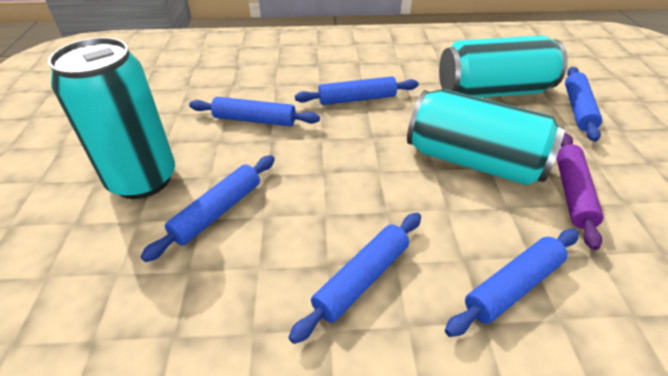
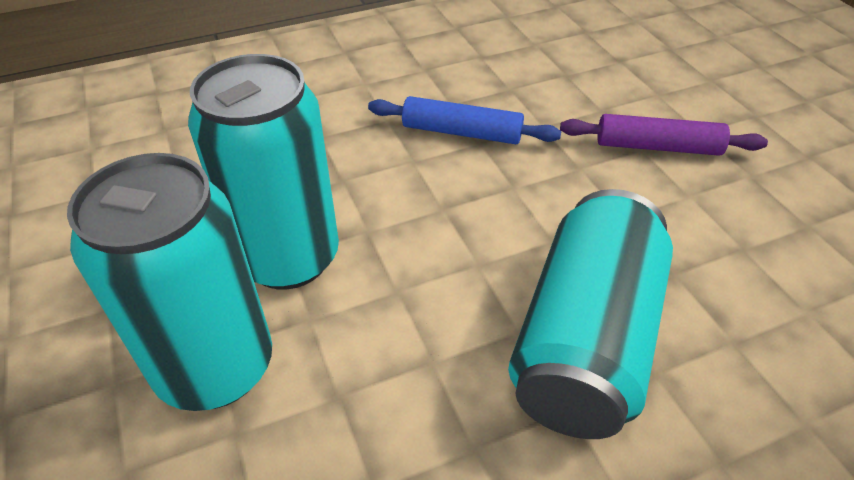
blue rolling pin: [141,155,275,262] [189,97,320,126] [288,213,421,344] [295,77,419,105] [445,229,579,337] [565,67,602,142] = 6 -> [368,96,561,144] = 1

